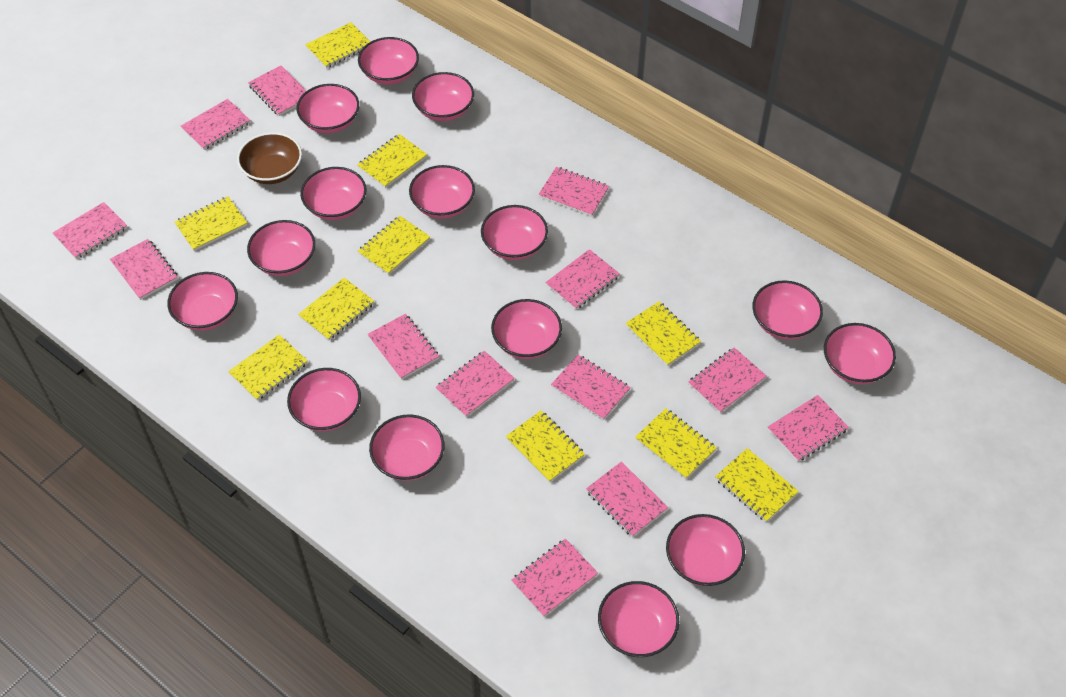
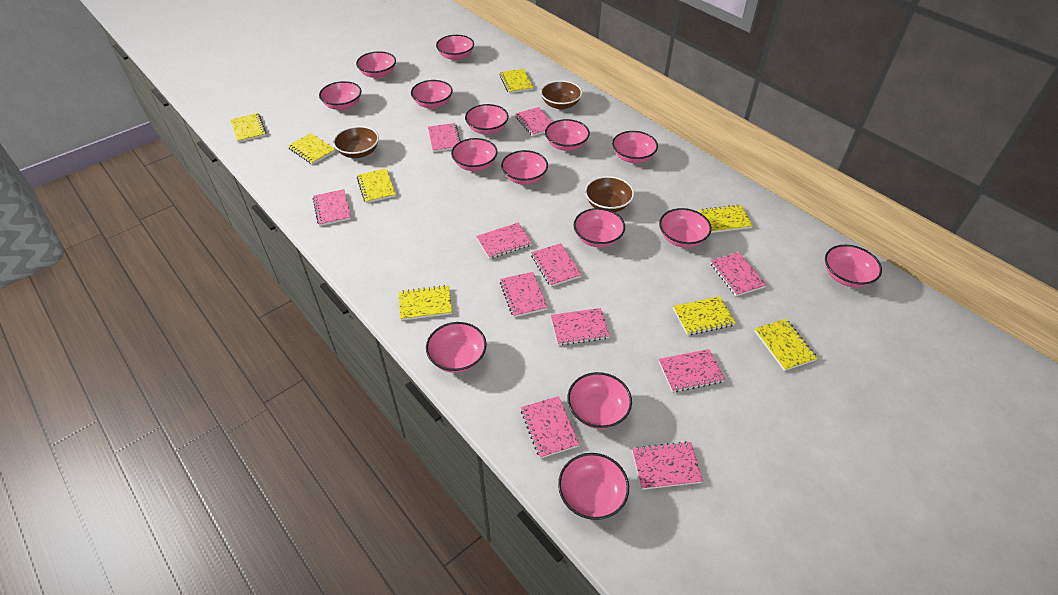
brown bowl: [237,132,302,184] = 1 -> [333,126,379,158] [540,80,582,109] [585,176,634,212] = 3
pink notebook: [53,202,127,259] [110,239,178,300] [181,99,250,150] [248,65,306,116] [367,314,439,380] [436,351,515,417] [512,539,598,617] [538,167,609,217] [545,249,620,310] [551,355,631,420] [586,462,668,537] [688,347,767,413] [768,395,849,462] = 13 -> [313,189,351,226] [428,123,460,152] [476,223,532,259] [500,272,548,317] [515,107,552,136] [521,396,580,458] [531,243,582,287] [551,308,610,346] [632,441,703,490] [659,349,725,392] [710,252,766,296] = 11
yellow notebook: [175,196,247,251] [228,335,308,401] [298,278,374,340] [305,22,370,68] [357,134,427,188] [358,216,430,275] [505,411,585,483] [626,301,701,366] [635,408,717,479] [715,448,799,522] = 10 -> [230,113,266,143] [288,133,336,165] [357,169,396,203] [399,285,452,321] [499,69,533,93] [673,296,736,335] [699,204,753,233] [754,319,818,371] = 8

